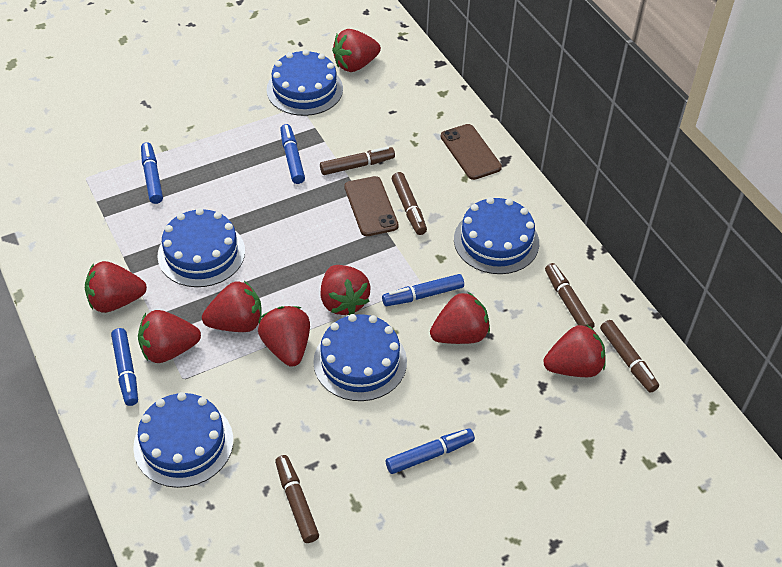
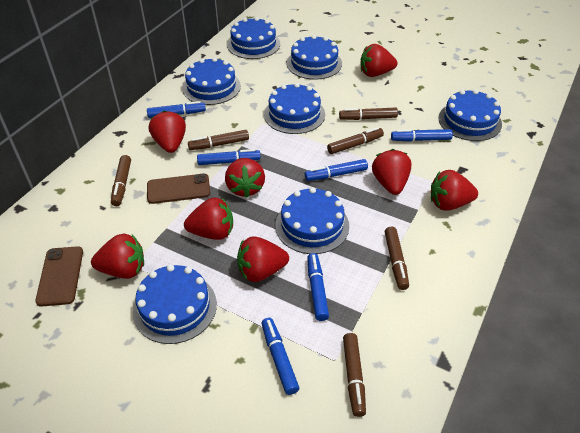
blue cake: [133,392,233,488] [158,208,245,287] [266,49,343,116] [313,314,407,401] [454,197,539,274] = 5 -> [133,264,217,344] [182,57,241,105] [227,17,280,59] [264,83,325,134] [275,187,349,254] [287,35,342,80] [438,89,502,141] = 7
blue marker: [111,328,138,406] [141,142,163,204] [280,124,305,184] [382,274,464,306] [386,428,475,474] = 5 -> [147,101,206,118] [197,149,261,165] [261,318,299,395] [305,159,368,181] [307,253,329,321] [391,129,453,142] = 6
brown marker: [275,455,319,543] [320,146,395,175] [392,172,427,235] [545,263,595,329] [600,320,659,393] = 5 -> [111,155,131,206] [188,130,249,150] [327,127,384,154] [339,107,398,120] [343,333,366,417] [384,227,409,290] = 6

